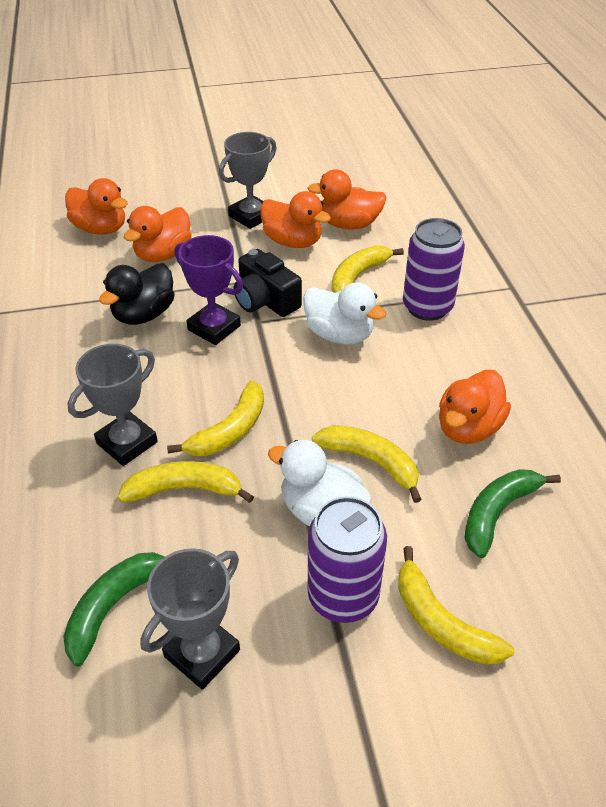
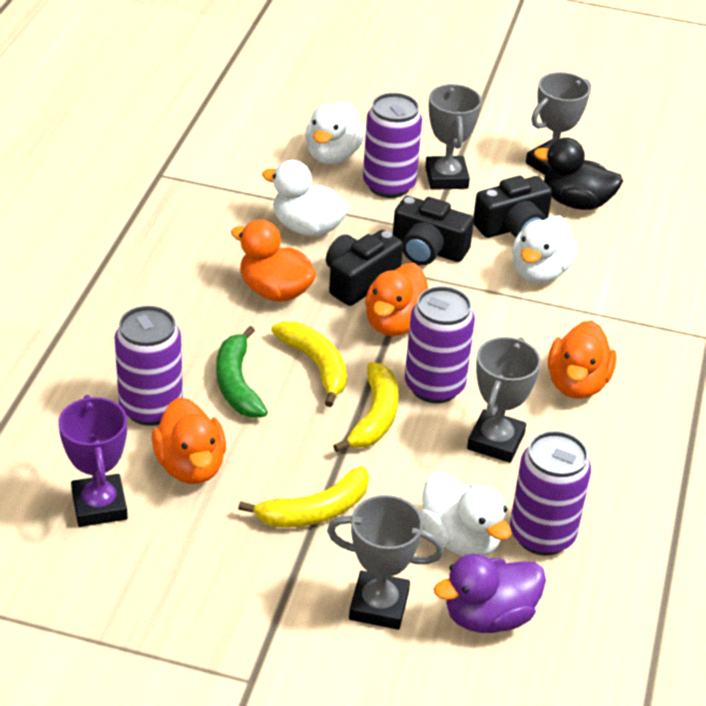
black camera: [234,249,302,317] = 1 -> [326,230,403,306] [393,196,474,265] [473,176,552,238] = 3
green banana: [63,552,165,666] [464,469,561,558] = 2 -> [216,326,268,418] = 1
grey trophy: [67,344,158,466] [140,548,240,690] [219,132,277,229] = 3 -> [327,495,444,630] [425,84,482,190] [467,337,541,463] [526,72,591,175] = 4
orange duck: [65,178,128,235] [123,206,192,262] [260,191,331,248] [307,169,387,230] [439,370,511,444] = 5 -> [152,397,226,484] [231,220,316,302] [365,263,428,336] [548,321,616,399] = 4
purple can: [308,496,387,623] [403,218,465,321] = 2 -> [114,306,183,426] [363,93,422,198] [405,286,475,403] [510,431,591,556] = 4
purple duck: none = 0 -> [434,554,546,633] = 1
white duck: [268,440,372,527] [303,282,387,344] = 2 -> [262,160,350,236] [305,101,365,164] [420,472,511,556] [512,215,578,284] = 4
yellow banana: [118,461,254,503] [167,380,264,456] [312,425,422,503] [332,245,404,293] [398,546,514,664] = 5 -> [238,467,369,528] [271,321,347,407] [333,362,399,452] = 3

